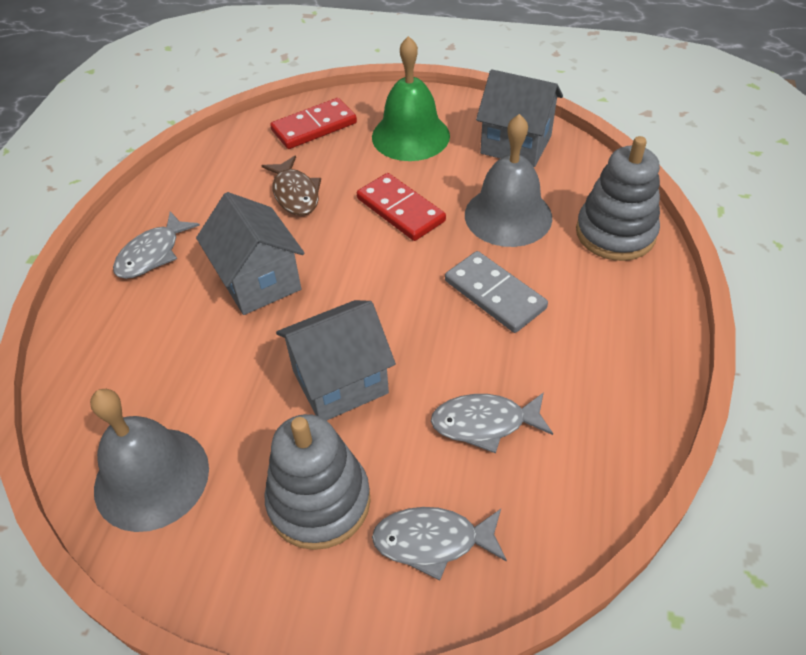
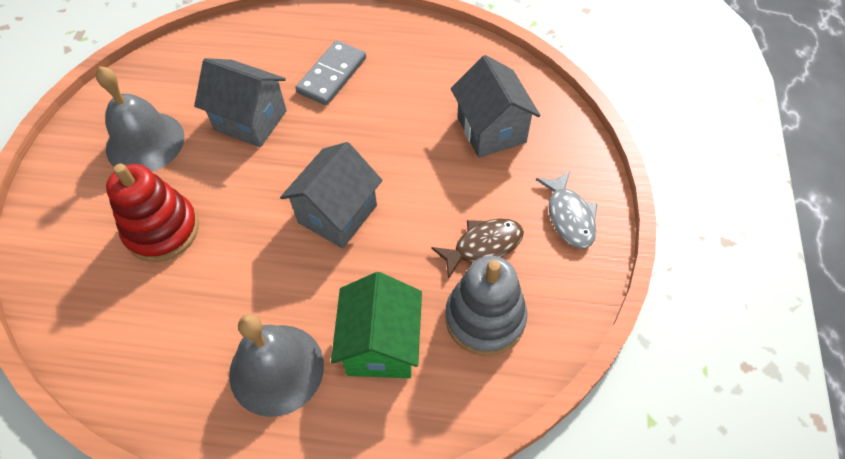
green bell: [372,36,450,161] = 1 -> none = 0
green house: none = 0 -> [331,272,422,378] = 1
grey fish: [113,211,200,279] [372,507,507,581] [431,392,553,453] = 3 -> [536,171,597,249] = 1
grey stacking toy: [264,414,370,550] [576,136,660,261] = 2 -> [445,256,527,356] = 1
red domino: [270,98,357,149] [357,173,446,241] = 2 -> none = 0
red stacking toy: none = 0 -> [106,164,199,262] = 1

